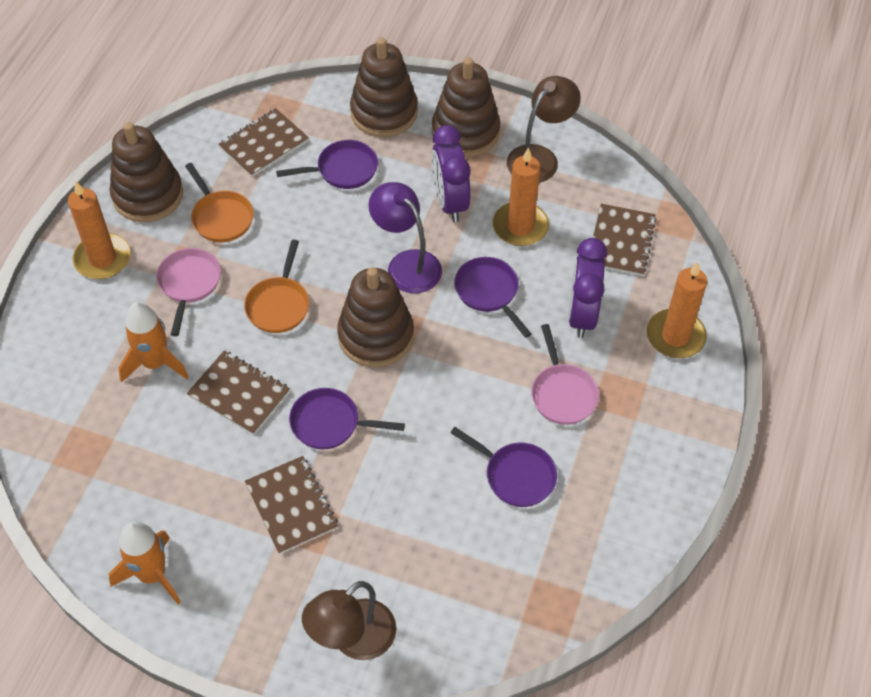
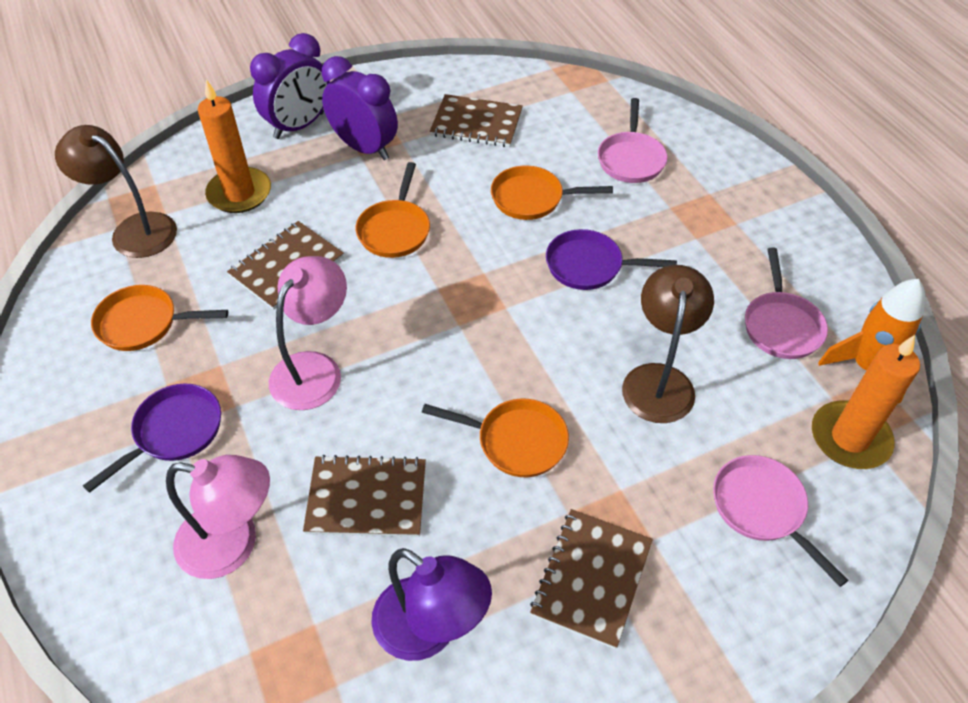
brown stacking toy: [110,122,183,222] [337,267,414,367] [350,37,418,137] [432,57,500,157] = 4 -> none = 0
orange candle: [68,181,131,279] [493,147,549,246] [647,262,707,358] = 3 -> [198,79,271,213] [812,335,920,469] = 2
orange pan: [185,163,254,242] [244,240,309,333] = 2 -> [91,285,228,351] [356,162,430,258] [422,399,569,477] [491,165,613,220] = 4
orange rocket: [109,521,181,604] [118,302,189,383] = 2 -> [818,279,925,404] = 1
pink lamp: none = 0 -> [166,455,270,579] [269,256,347,410] = 2
pink pan: [156,248,221,336] [531,324,599,425] = 2 -> [598,98,668,183] [713,455,848,587] [745,247,828,359] = 3
purple pan: [276,140,378,189] [289,388,405,449] [450,427,557,507] [454,257,531,338] = 4 -> [83,384,221,493] [546,229,677,290] = 2

